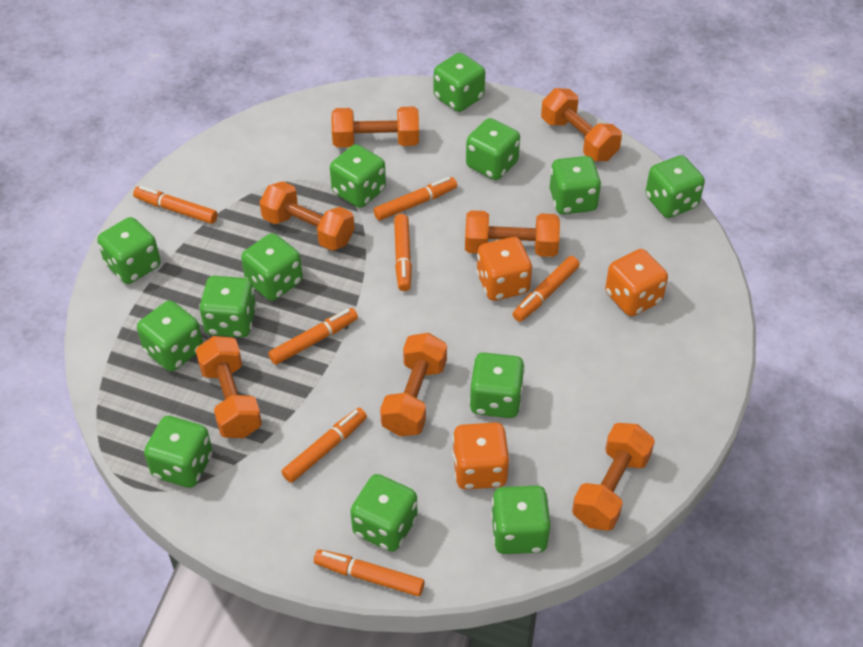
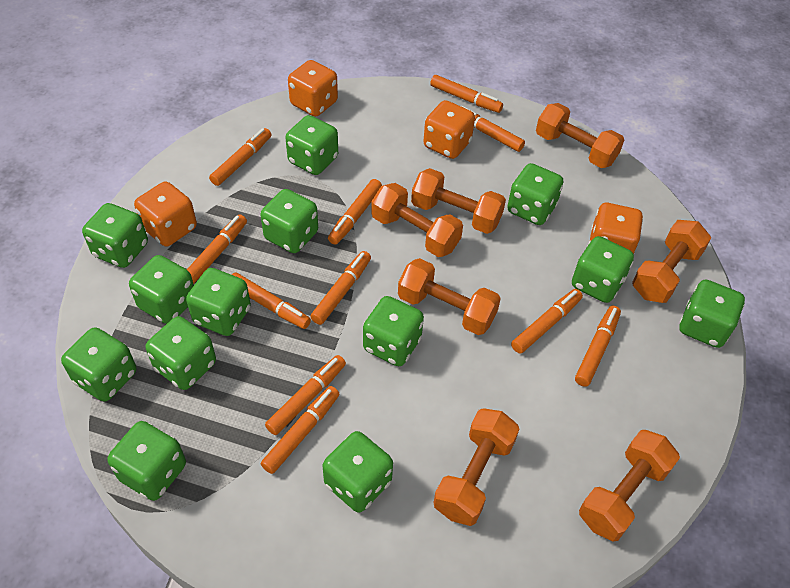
orange dice: [452,422,510,490] [476,237,532,301] [605,249,668,316] = 3 -> [134,181,197,247] [288,60,338,117] [423,100,475,159] [588,203,643,254] = 4
orange marker: [133,186,218,224] [268,308,358,365] [281,408,367,483] [314,549,425,596] [374,177,457,221] [394,214,412,291] [513,256,580,322] = 7 -> [187,214,247,284] [209,128,272,186] [232,272,311,329] [261,386,339,474] [265,355,346,435] [310,251,371,325] [328,179,382,245] [430,75,503,113] [461,106,525,152] [511,289,583,353] [575,306,621,387] = 11

